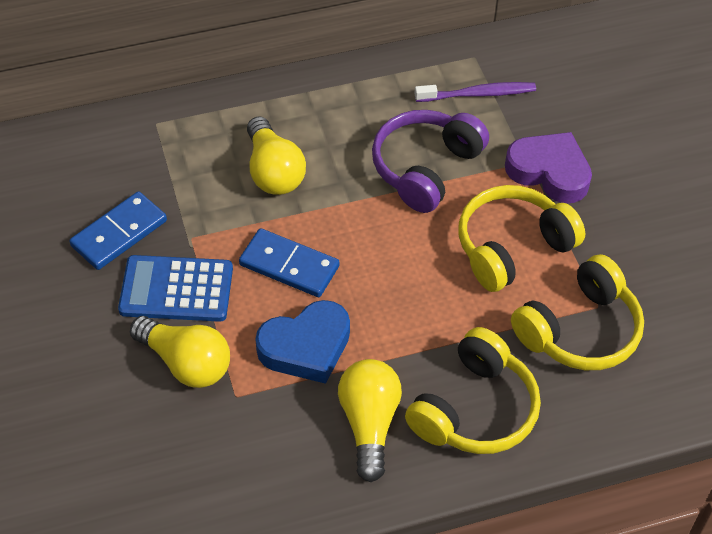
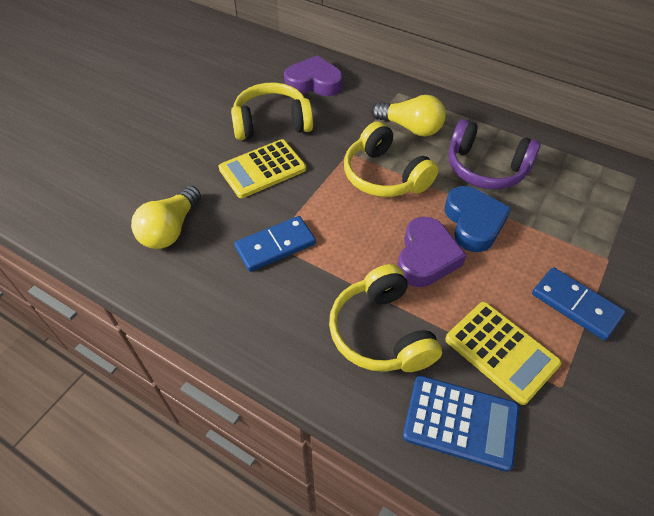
purple heart: [505,132,592,203] = 1 -> [284,56,343,96] [397,217,467,287] = 2
purple toothbrush: [414,82,536,102] = 1 -> none = 0
yellow calculator: none = 0 -> [219,139,306,198] [445,302,562,405] = 2
yellow light bulb: [130,316,230,388] [247,117,306,195] [338,359,402,482] = 3 -> [131,186,201,249] [371,95,446,136] = 2

